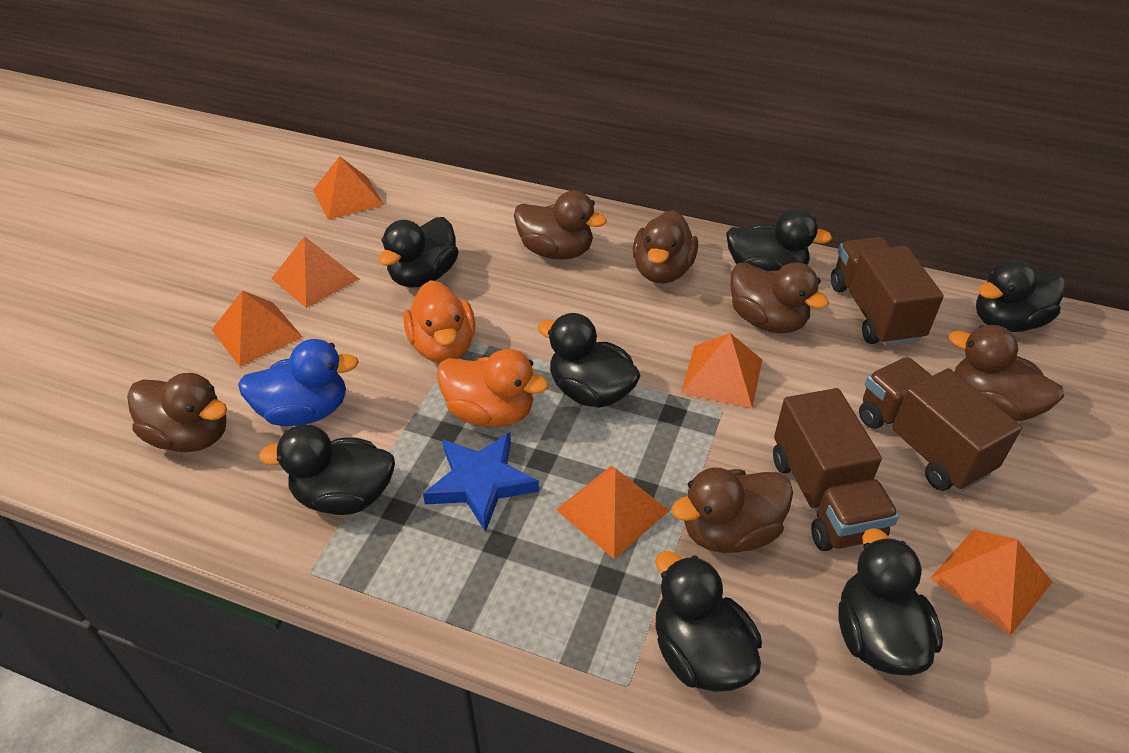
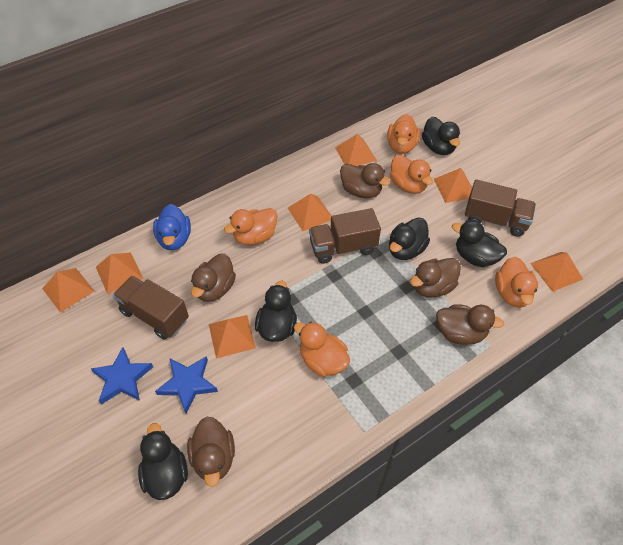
black duck: [259,424,395,515] [379,217,459,288] [538,313,641,408] [656,551,762,692] [726,209,832,271] [838,528,943,676] [976,259,1065,332] = 7 -> [138,423,188,500] [255,281,297,342] [389,218,430,260] [422,117,460,155] [452,220,507,267] = 5
blue star: [423,433,539,532] = 1 -> [91,347,153,404] [155,356,218,414] = 2
brown duck: [127,373,227,452] [514,191,607,260] [633,210,698,283] [671,467,793,553] [731,262,829,333] [949,325,1064,421] = 6 -> [187,417,235,487] [191,253,236,302] [340,163,391,198] [410,258,461,298] [436,305,504,345] = 5
orange duck: [404,280,476,363] [437,349,549,427] = 2 -> [224,208,277,245] [294,322,350,377] [387,114,420,154] [390,155,433,194] [495,257,538,308] = 5
orange pyramid: [212,290,302,367] [271,236,359,308] [313,156,384,220] [556,466,669,559] [681,333,762,408] [930,530,1052,636] = 6 -> [42,268,94,313] [96,252,143,294] [209,315,256,358] [288,194,331,231] [335,134,377,166] [434,168,472,203] [530,252,583,292] = 7

